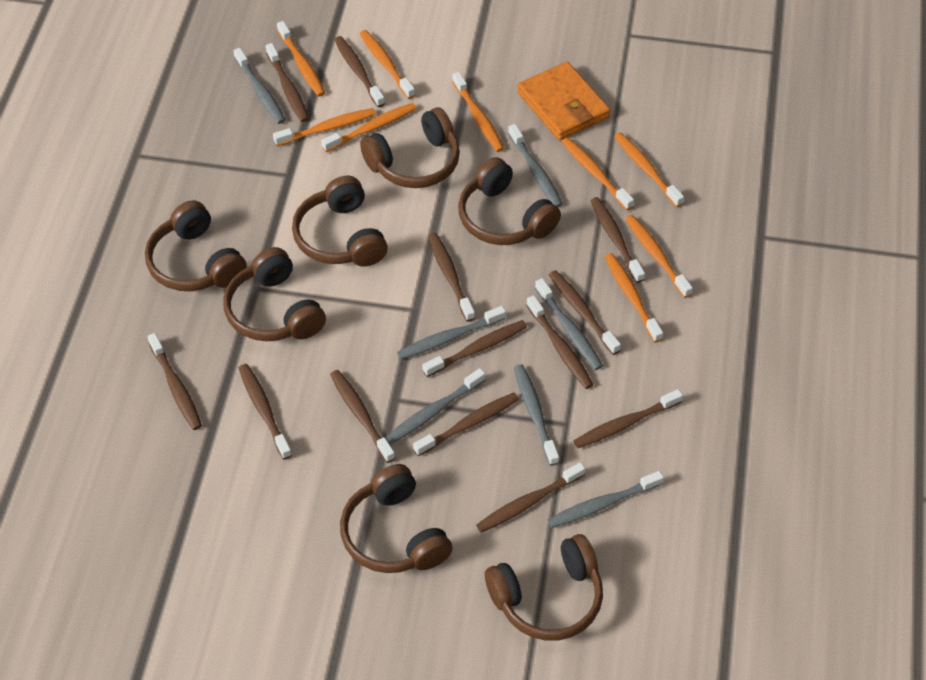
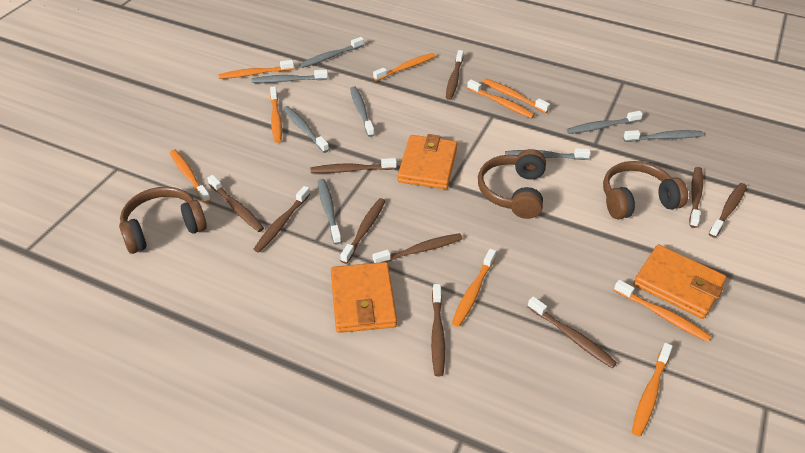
brown headphones: [145,200,247,291] [223,247,326,341] [292,176,388,266] [340,464,452,573] [360,107,460,188] [458,157,561,245] [485,534,603,640] = 7 -> [119,187,207,254] [478,149,546,219] [603,161,688,220] = 3
brown toothbrush: [147,333,202,430] [239,364,292,460] [266,43,309,122] [330,370,395,463] [334,36,385,107] [413,393,519,456] [422,320,527,377] [428,233,475,322] [476,462,585,533] [526,295,594,389] [549,270,621,355] [574,389,683,448] [590,197,645,283] = 13 -> [207,175,264,232] [253,186,310,253] [310,158,397,173] [340,198,385,264] [373,233,463,263] [431,284,445,376] [446,50,464,100] [527,296,617,368] [689,167,703,228] [709,183,747,238] = 10
grey toothbrush: [233,48,285,124] [386,368,485,444] [397,306,506,359] [508,124,563,207] [514,364,559,466] [535,278,603,370] [547,471,664,528] = 7 -> [252,69,328,83] [283,106,329,153] [299,37,364,68] [318,179,341,245] [350,86,374,137] [505,148,591,160] [567,111,643,134] [623,130,703,142] = 8
orange wallet: [517,62,610,140] = 1 -> [331,262,397,333] [398,134,458,189] [633,245,726,319] = 3

